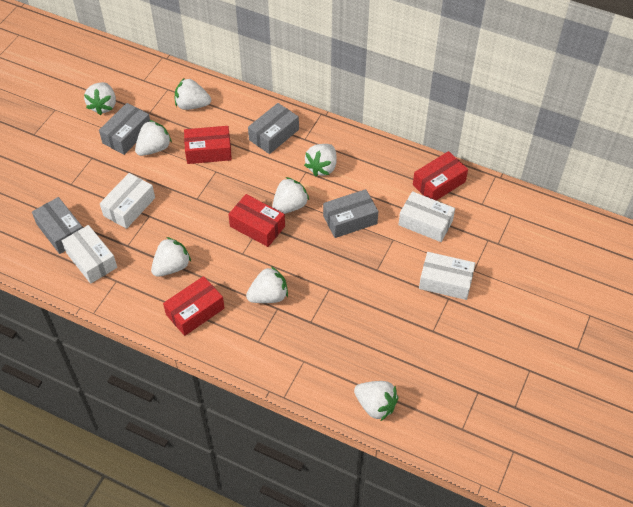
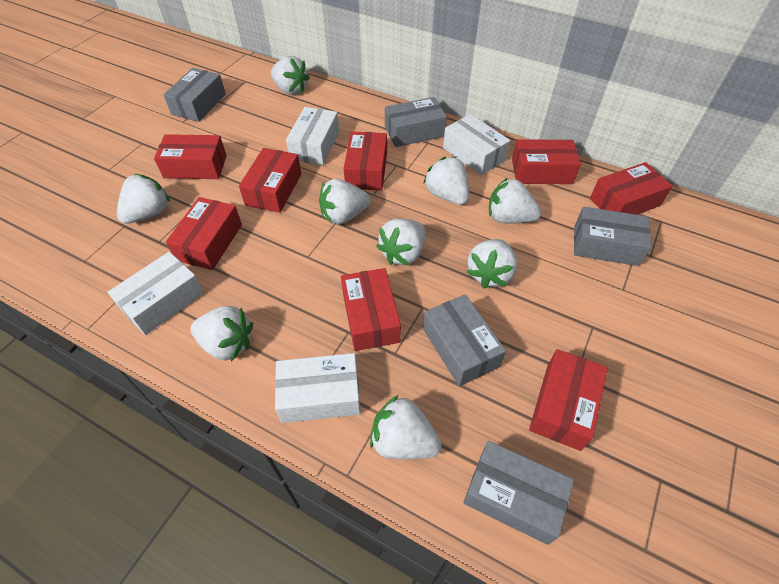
grey box: [32,197,83,254] [99,103,150,155] [248,103,299,154] [323,189,378,238] = 4 -> [163,68,226,122] [385,97,447,147] [423,294,506,386] [463,441,574,545] [574,207,652,266] = 5
red box: [163,276,225,336] [184,126,232,164] [228,194,285,247] [413,151,468,201] = 4 -> [154,134,227,179] [166,197,242,270] [239,148,301,213] [341,268,401,351] [343,131,387,191] [512,139,581,184] [529,349,608,451] [590,162,673,215] = 8
white strawberry: [84,82,116,115] [135,120,172,156] [151,237,191,277] [175,79,211,110] [246,266,288,303] [272,177,309,214] [304,144,337,177] [354,381,399,421] = 8 -> [117,174,170,224] [190,306,253,361] [271,56,310,95] [319,179,371,224] [370,395,442,460] [376,219,425,266] [424,156,469,205] [467,239,517,288] [489,178,541,223] = 9

